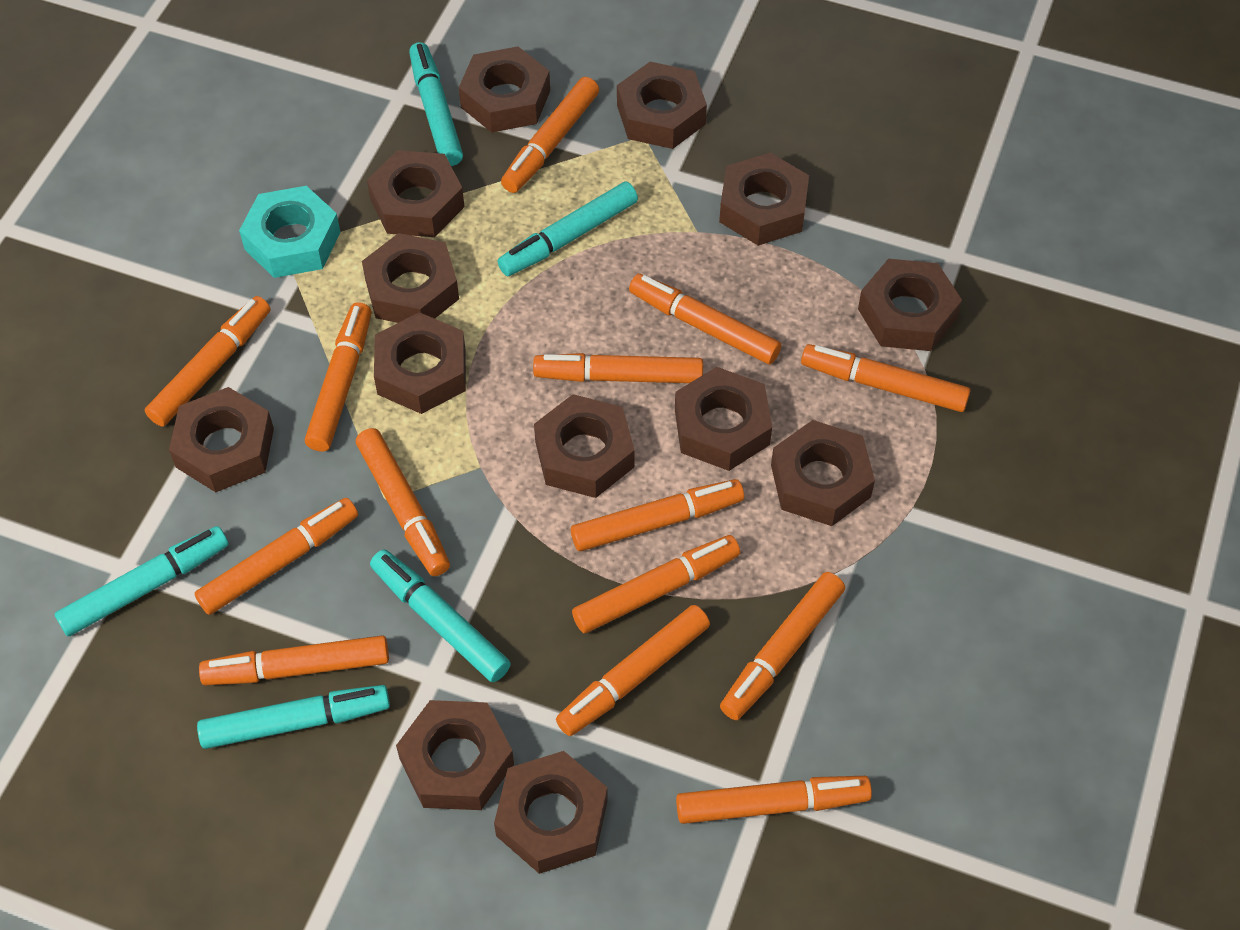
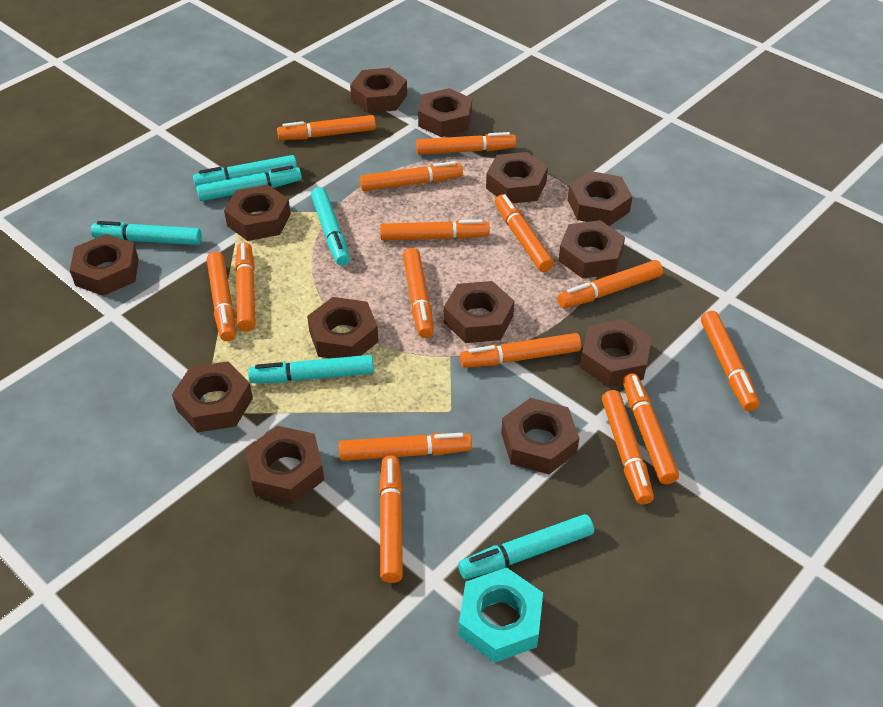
orange marker: [145,296,271,427] [194,498,358,615] [199,635,389,685] [305,302,372,452] [356,428,450,576] [501,77,599,193] [533,353,703,383] [556,605,710,736] [571,479,744,551] [572,535,740,633] [629,274,781,365] [676,776,872,824] [720,572,845,720] [801,344,971,412] = 14 -> [207,252,236,341] [235,242,256,332] [277,115,376,140] [339,433,472,461] [360,161,463,191] [379,456,403,583] [380,219,490,241] [403,248,434,338] [416,132,516,155] [460,333,581,368] [495,194,554,272] [557,260,663,308] [602,390,654,505] [623,373,679,484] [701,311,759,411] = 15
turquoise marker: [55,526,229,636] [197,685,390,749] [370,550,511,682] [409,42,463,166] [497,181,638,276] = 5 -> [91,221,202,245] [193,155,297,187] [196,165,302,201] [248,355,374,383] [311,187,350,266] [458,514,594,579] = 6

